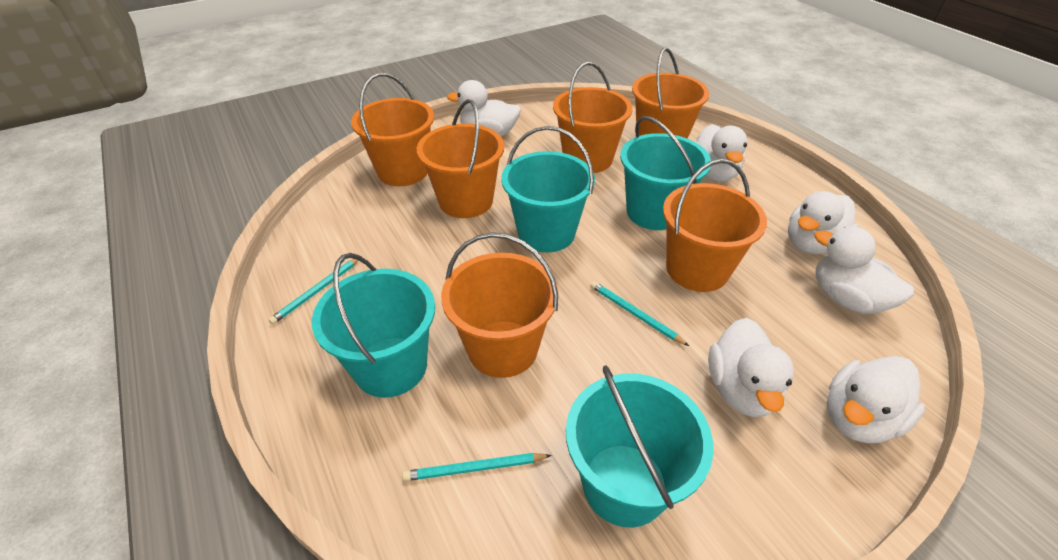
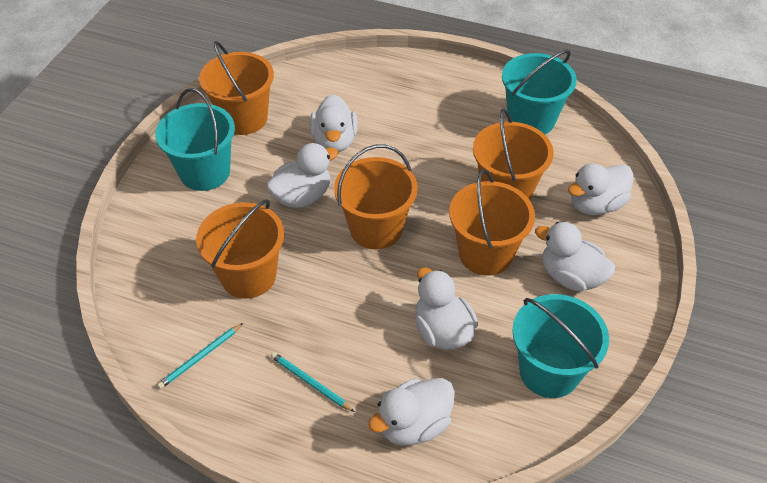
orange bucket: [351,73,434,186] [417,99,504,218] [441,232,558,378] [553,62,632,173] [632,48,709,139] [663,159,767,292] = 6 -> [196,199,284,299] [199,41,274,135] [334,144,418,249] [449,169,535,276] [473,108,554,200] = 5
turquoise bucket: [312,253,435,398] [501,126,595,252] [566,365,713,527] [620,116,711,230] = 4 -> [155,88,235,191] [502,50,577,134] [512,294,609,398] = 3
turquoise pencil: [268,256,362,325] [402,453,552,481] [590,281,689,346] = 3 -> [157,323,243,389] [271,352,355,412] = 2

